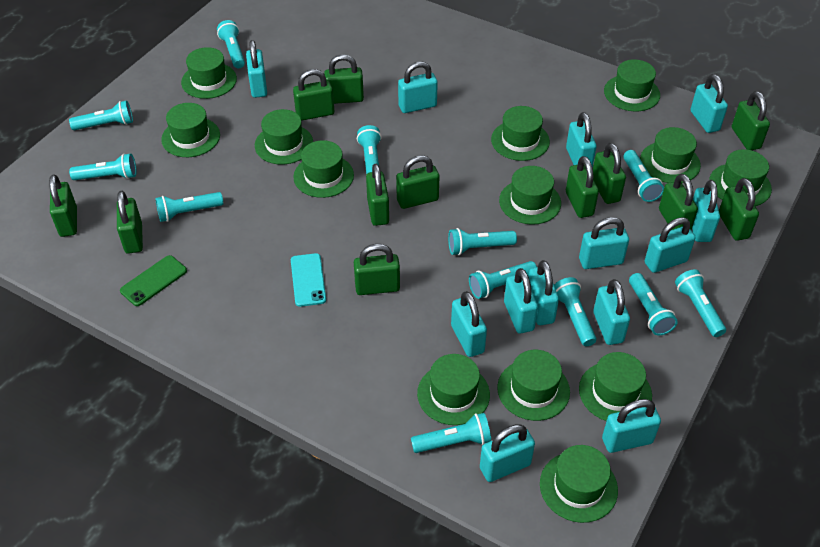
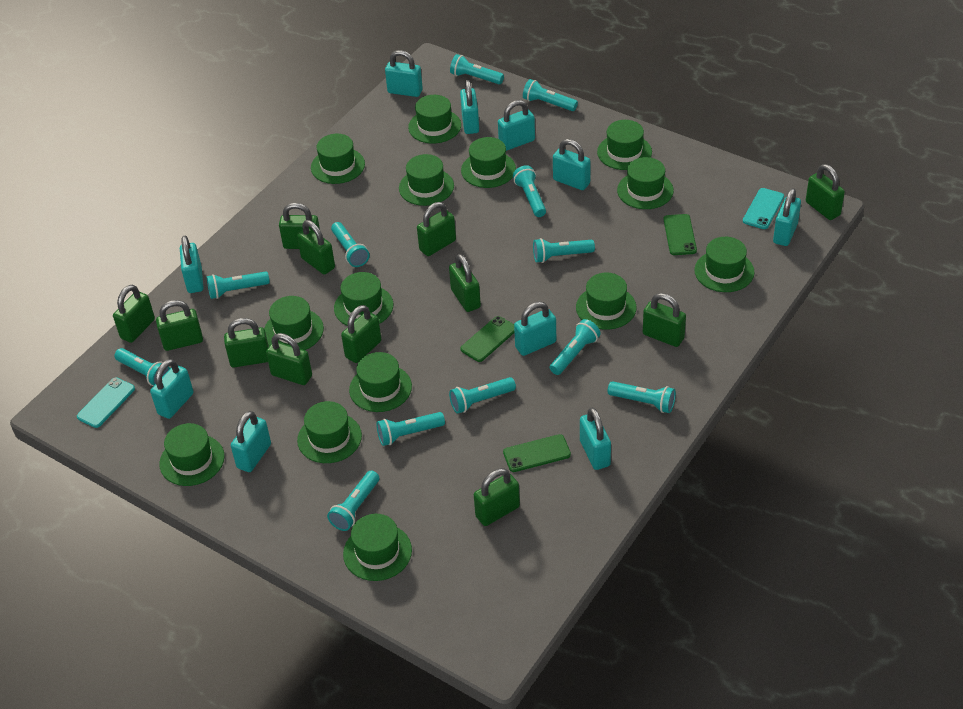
green hat: [161,103,220,157] [181,47,237,99] [255,109,313,165] [293,140,354,198] [417,354,490,425] [491,106,550,161] [497,350,570,421] [499,166,561,225] [540,445,618,523] [579,352,652,421] [604,59,660,112] [640,127,701,183] [709,149,772,206] = 13 -> [159,423,225,486] [264,296,324,350] [297,401,362,463] [311,134,365,184] [334,272,393,326] [343,514,412,581] [349,352,412,412] [399,154,454,206] [408,95,461,144] [461,137,516,188] [576,273,636,330] [597,120,652,170] [617,157,674,209] [694,237,755,292] = 14
green phone: [120,255,187,306] = 1 -> [460,316,514,362] [503,434,571,472] [664,214,697,255] = 3
turquoise padlock: [246,40,267,98] [398,62,438,113] [451,291,487,357] [480,424,535,482] [504,268,538,334] [528,260,559,325] [566,112,597,168] [579,217,629,269] [593,279,630,345] [602,399,661,453] [645,217,696,273] [690,74,728,133] [692,180,720,242] = 13 -> [150,359,193,419] [180,236,204,293] [231,411,271,472] [385,50,423,97] [460,80,479,134] [498,100,535,151] [514,302,556,356] [553,139,591,190] [580,407,611,470] [773,188,801,246] = 10
turquoise phone: [291,253,326,307] = 1 -> [77,377,135,428] [743,188,784,229] = 2

